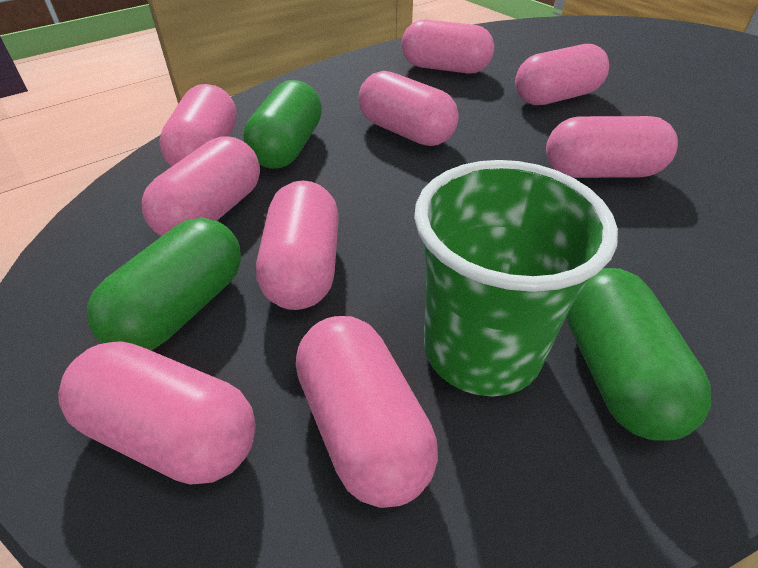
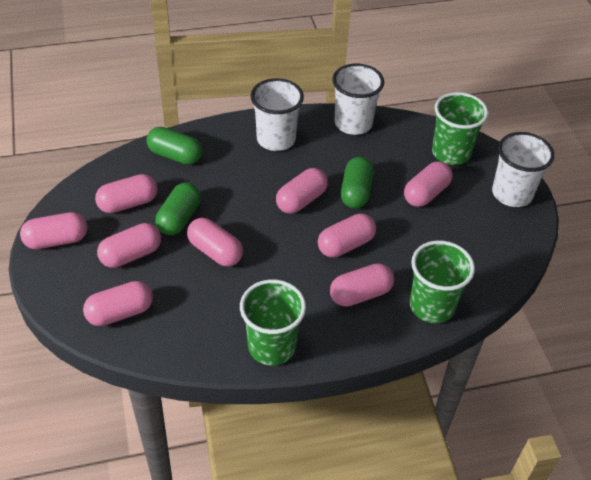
green cup: [414,160,618,397] = 1 -> [240,279,306,365] [410,240,475,323] [432,92,488,165] = 3
white cup: none = 0 -> [251,78,304,151] [332,64,384,135] [492,132,554,207] = 3

